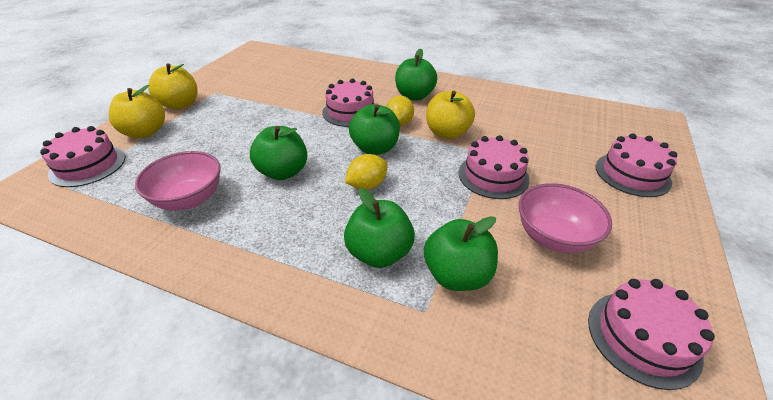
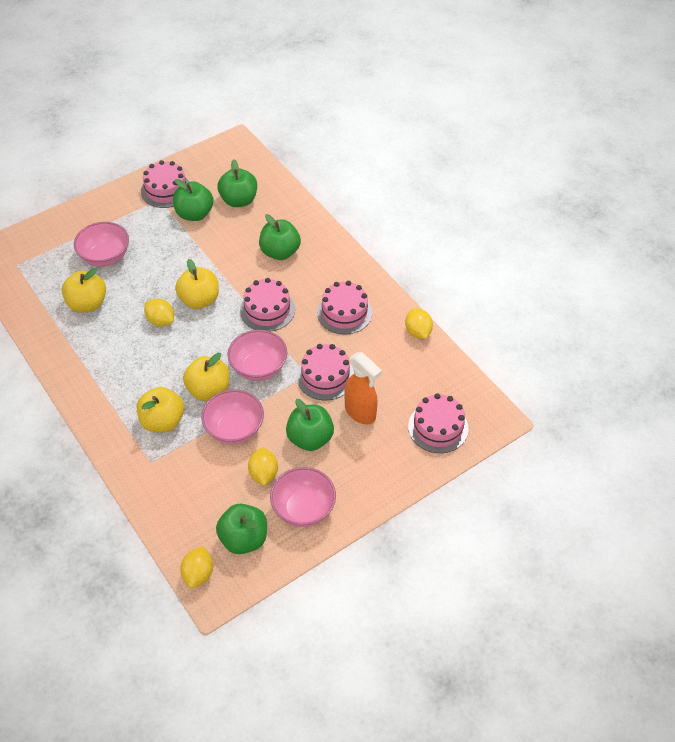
orange spray bottle: none = 0 -> [344,352,382,424] = 1
pink bowl: [135,151,221,211] [518,183,612,253] = 2 -> [74,222,129,267] [201,389,264,444] [227,330,287,381] [270,467,336,527] = 4
yellow apple: [109,85,165,138] [148,63,198,110] [426,91,475,139] = 3 -> [62,268,106,313] [137,387,184,432] [175,259,219,309] [183,353,229,401] = 4
yellow lemon: [345,154,388,190] [386,96,414,126] = 2 -> [144,298,174,326] [180,546,213,588] [248,448,278,486] [405,308,433,339] = 4

